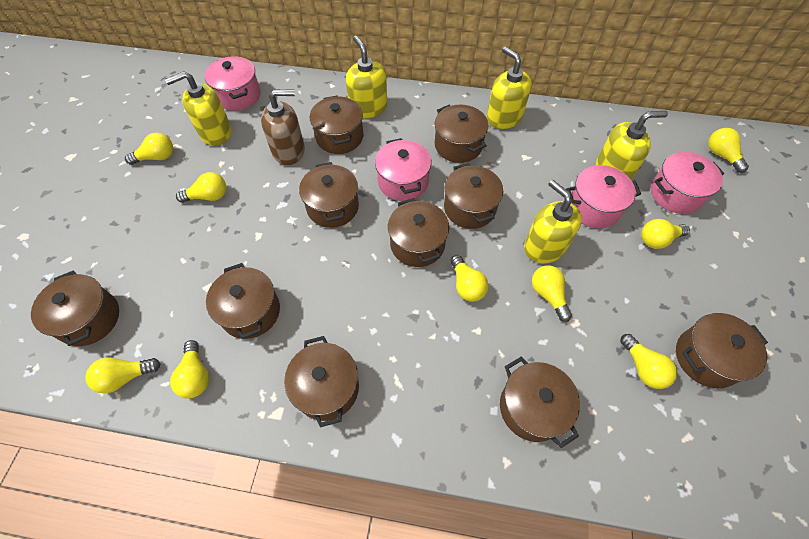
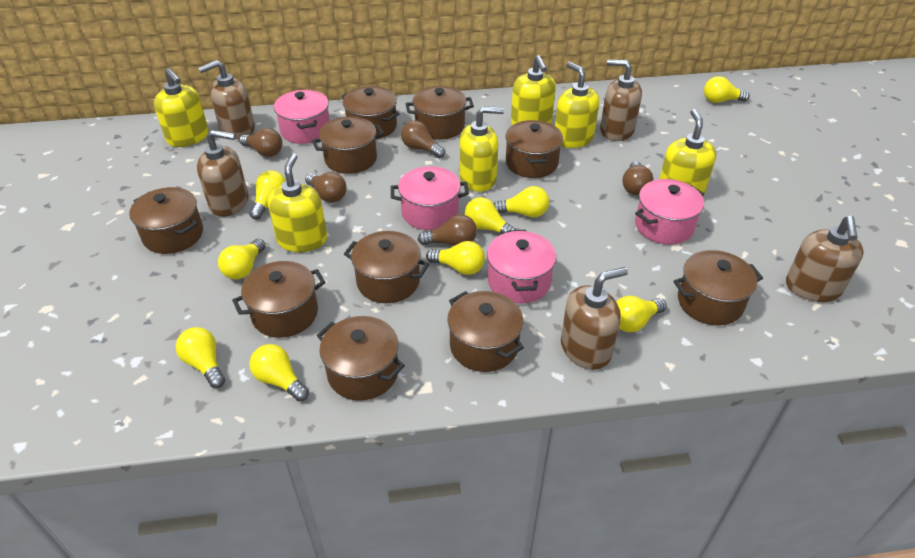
brown light bulb: none = 0 -> [239,128,282,157] [305,172,346,203] [401,121,445,158] [418,214,477,246] [622,161,653,195] = 5
brown soap dispenser: [261,89,305,165] = 1 -> [197,130,248,217] [198,60,255,139] [561,267,628,370] [600,59,642,141] [786,216,864,302] = 5
yellow soap dispenser: [165,71,231,146] [346,36,387,118] [487,47,532,129] [524,180,582,264] [596,111,668,180] = 5 -> [154,68,209,147] [268,153,327,252] [459,106,504,192] [511,55,556,125] [555,62,599,148] [659,109,716,197] = 6

